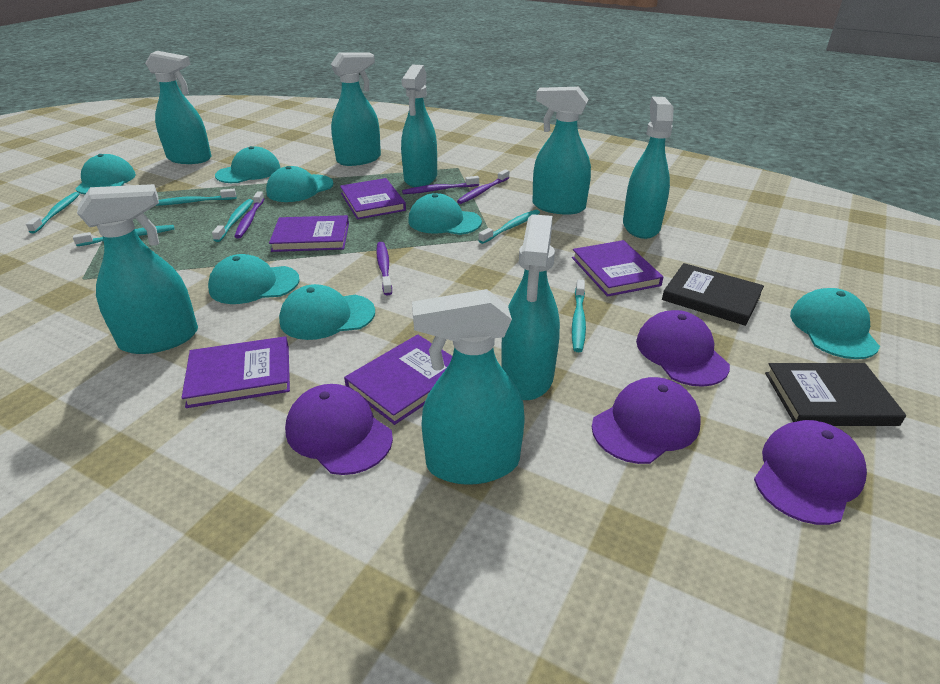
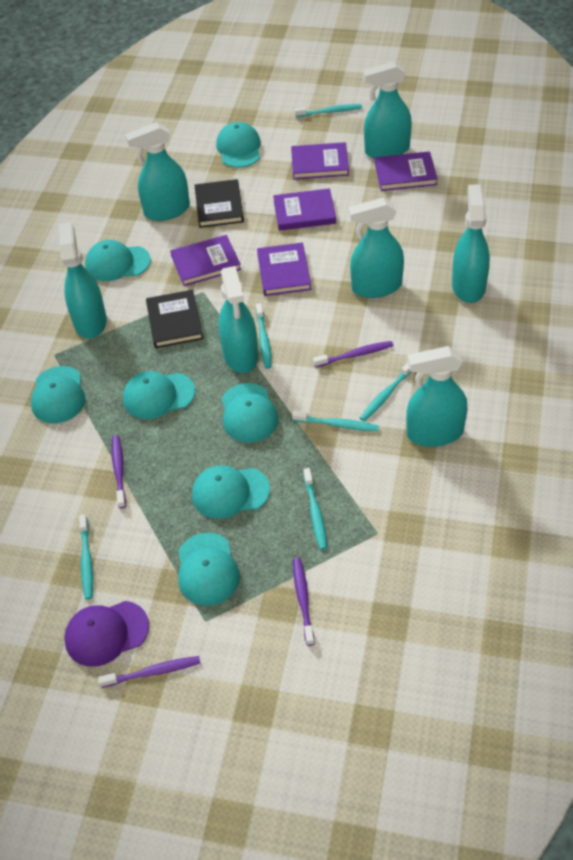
purple cap: [285,384,393,475] [592,377,701,464] [636,310,730,387] [754,420,867,525] = 4 -> [64,601,149,667] = 1
turquoise spray bottle: [77,184,198,354] [145,51,211,164] [331,52,381,166] [401,65,437,187] [412,289,525,485] [501,214,560,400] [532,87,591,215] [623,96,674,239] = 8 -> [59,222,107,339] [125,122,190,221] [218,266,258,373] [348,197,404,298] [363,61,412,159] [406,346,468,447] [452,184,490,303] = 7

